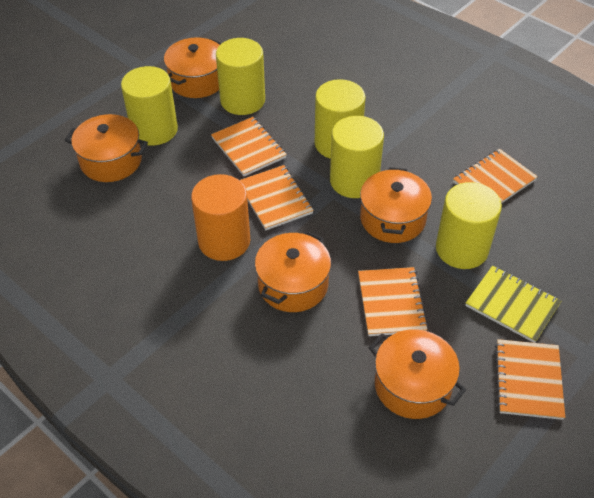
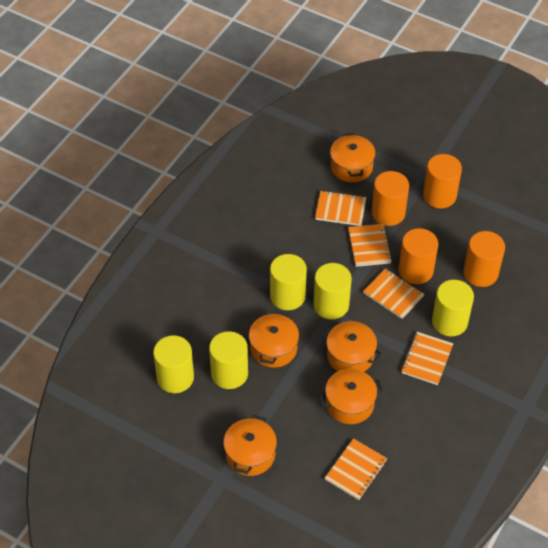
orange cylinder: [191,174,250,261] = 1 -> [371,171,409,226] [398,228,438,284] [423,154,462,208] [463,231,505,287] = 4
yellow notebook: [465,265,561,343] = 1 -> none = 0

